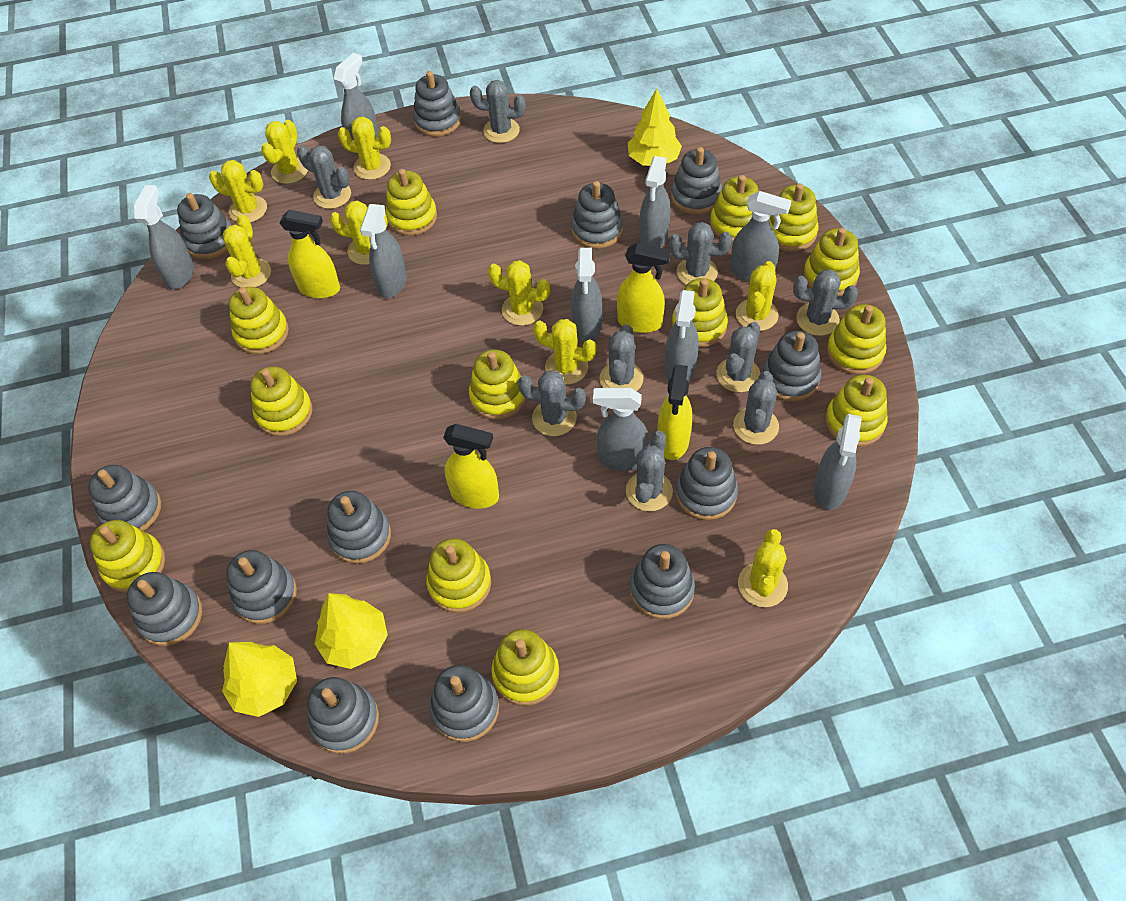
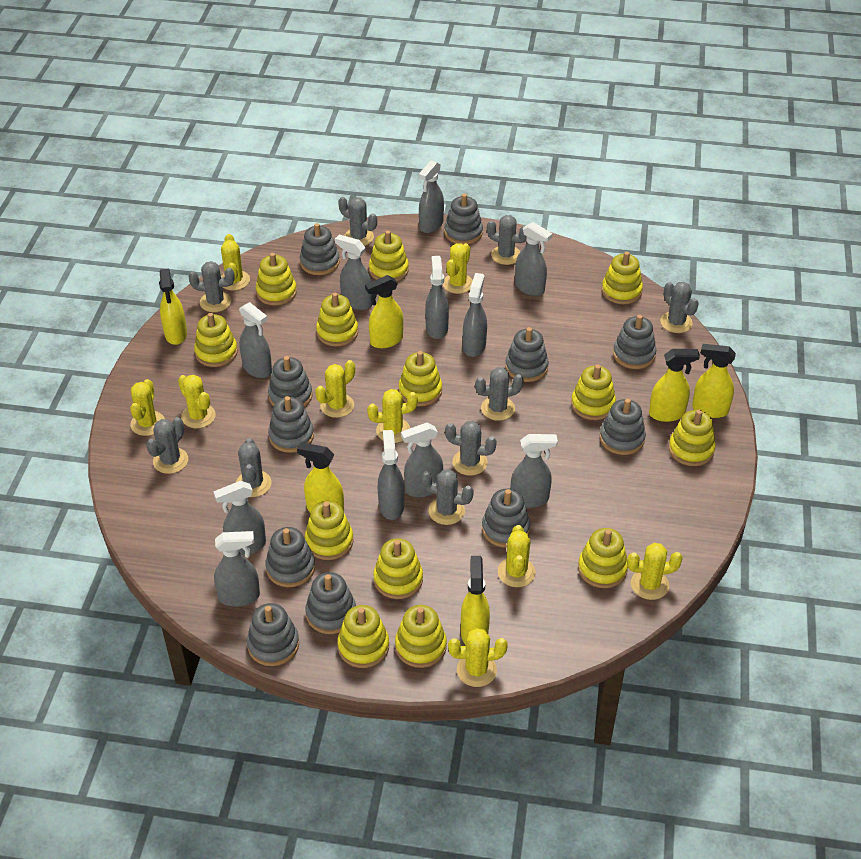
grey spray bottle: [134,185,194,289] [334,53,379,155] [360,204,407,298] [571,247,602,342] [593,388,649,471] [639,156,670,248] [665,290,699,382] [730,191,792,282] [814,414,862,510] = 9 -> [214,481,266,556] [214,531,260,607] [239,302,272,378] [335,234,372,310] [378,430,404,520] [401,423,443,497] [419,160,444,233] [425,256,449,339] [463,273,487,357] [511,434,558,508] [515,222,552,296] = 11
grey stacking toy: [88,465,161,531] [127,572,202,646] [177,193,232,259] [226,550,297,624] [307,677,379,754] [327,491,391,564] [413,71,461,137] [429,665,499,742] [571,181,623,249] [630,544,695,619] [671,147,722,214] [675,447,738,520] [762,331,821,401] = 13 -> [247,603,299,666] [265,527,315,587] [268,356,313,407] [268,396,314,453] [300,223,340,275] [305,572,356,634] [444,193,483,244] [482,489,530,548] [505,327,549,382] [600,399,646,455] [613,315,656,369] = 11
yellow spray bottle: [280,210,340,298] [443,424,499,508] [617,243,671,333] [658,365,692,460] = 4 -> [159,269,187,345] [297,442,344,513] [365,275,403,348] [461,556,490,645] [649,349,700,422] [692,344,736,418] = 6
yellow tree: [222,642,297,717] [315,593,388,669] [628,88,682,166] = 3 -> none = 0

